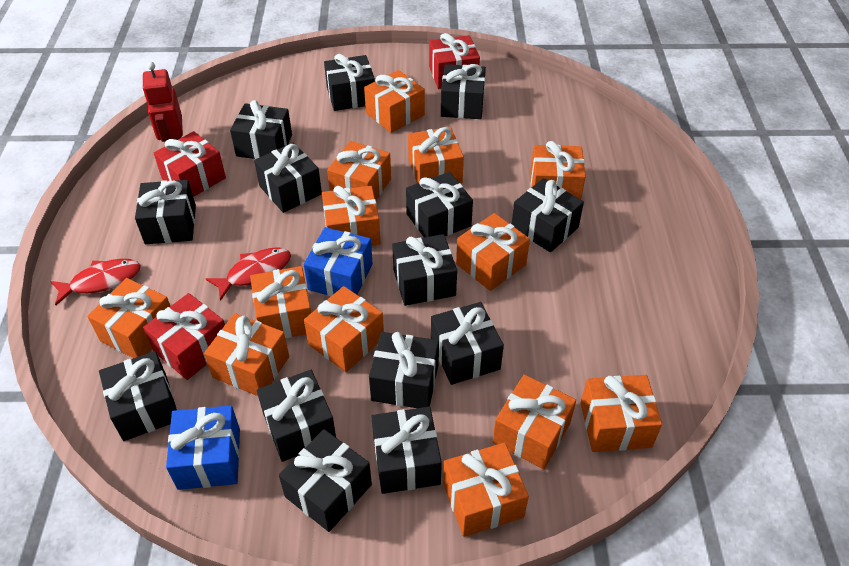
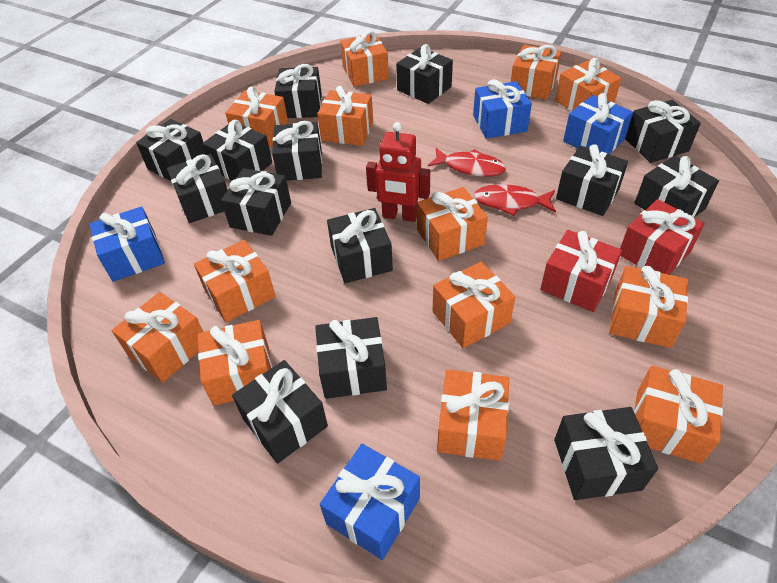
blue gift: [166,405,240,490] [304,227,373,296] = 2 -> [89,206,165,282] [320,444,420,560] [473,79,532,139] [563,93,633,154] = 4
red gift: [143,293,225,380] [154,131,226,197] [429,33,480,89] = 3 -> [540,230,622,312] [620,199,705,274] = 2

